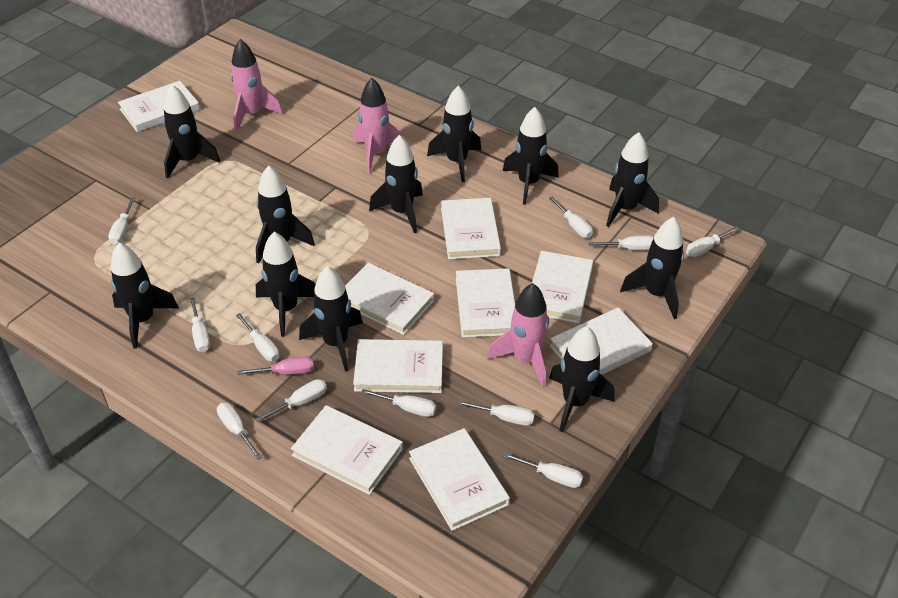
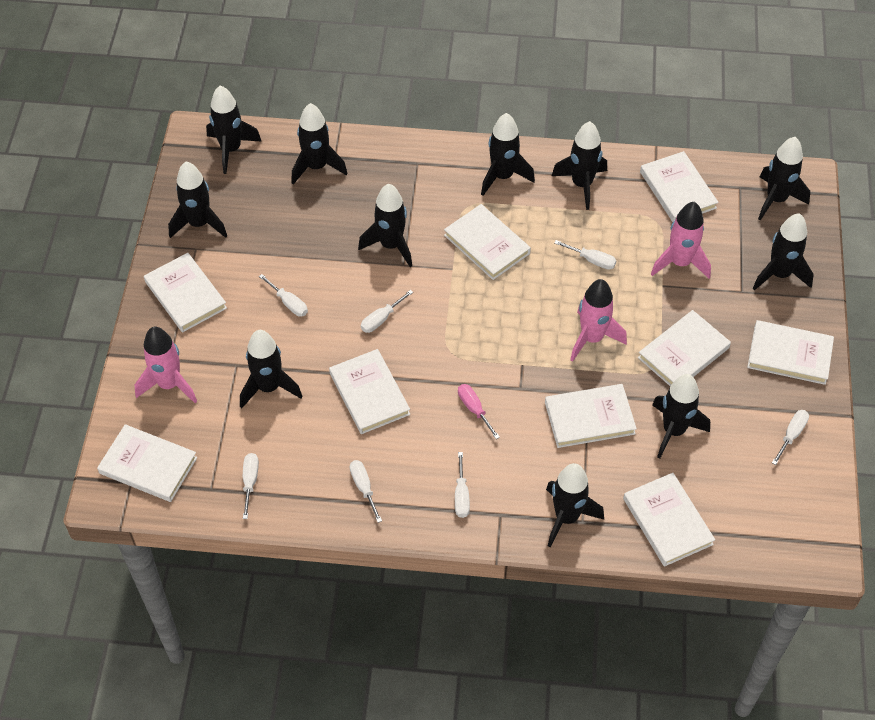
white screwdriver: [108,197,135,245] [190,297,210,352] [217,402,262,460] [236,313,280,362] [256,379,327,422] [361,389,436,417] [457,400,535,426] [503,453,583,488] [549,197,593,238] [588,235,654,250] [686,226,740,257] = 11 -> [243,453,259,519] [259,274,308,316] [350,460,382,523] [361,290,413,333] [455,452,470,518] [554,240,616,269] [772,410,809,465] = 7

